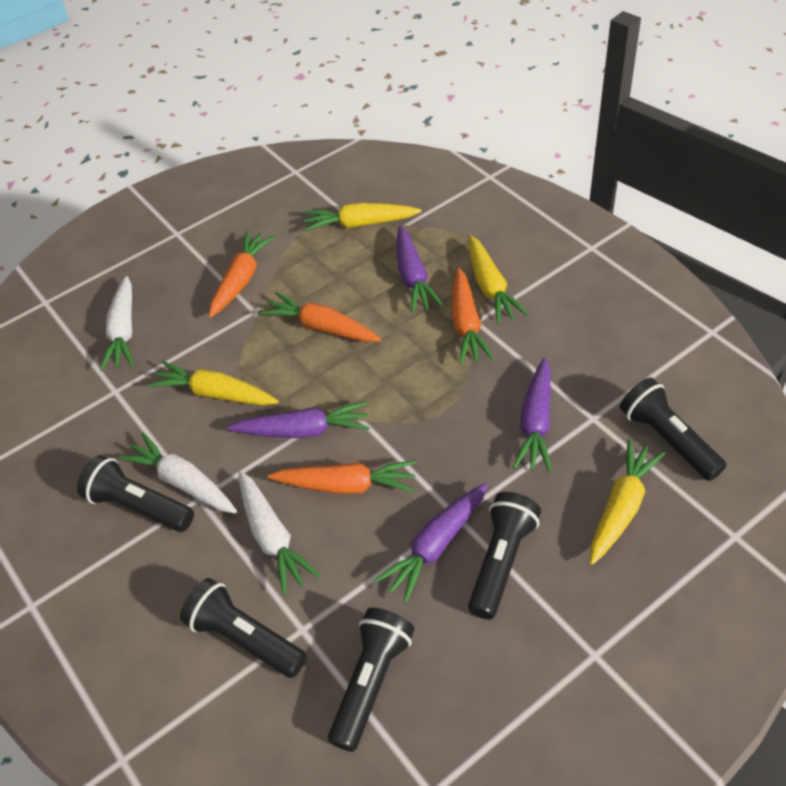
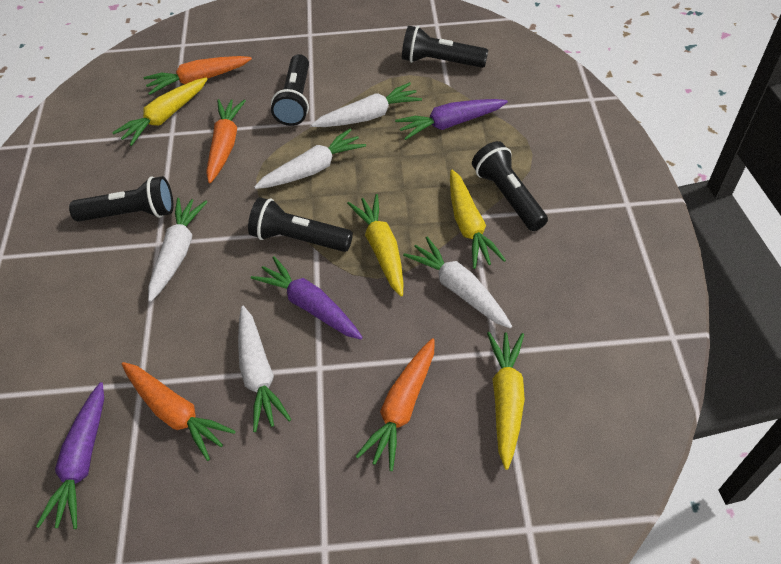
purple carrot: [228,401,370,438] [374,483,487,604] [397,225,443,313] [513,357,552,472] = 4 -> [36,382,104,529] [251,256,363,339] [395,99,508,140] = 3
white carrot: [100,276,134,371] [118,433,237,513] [239,471,320,595] = 3 -> [148,198,207,302] [238,306,292,432] [254,129,366,189] [311,82,422,127] [403,237,512,328] = 5

